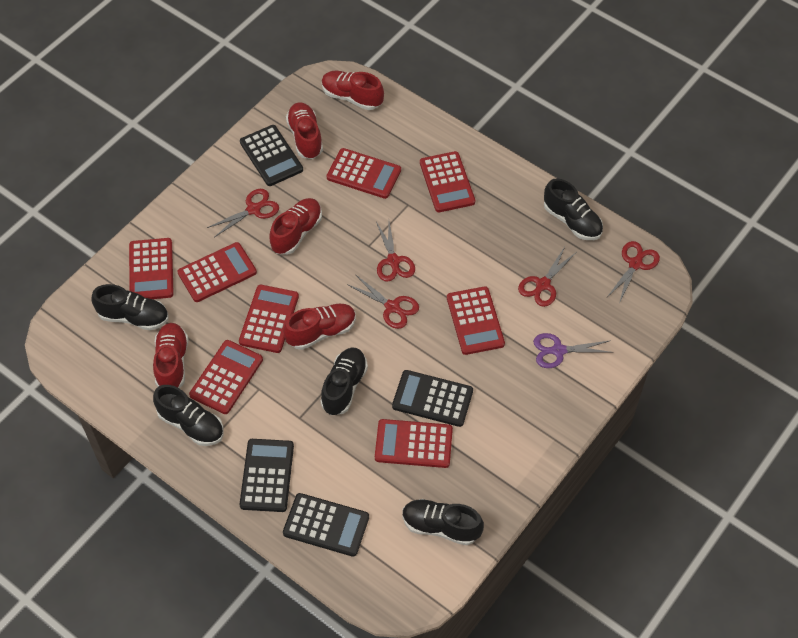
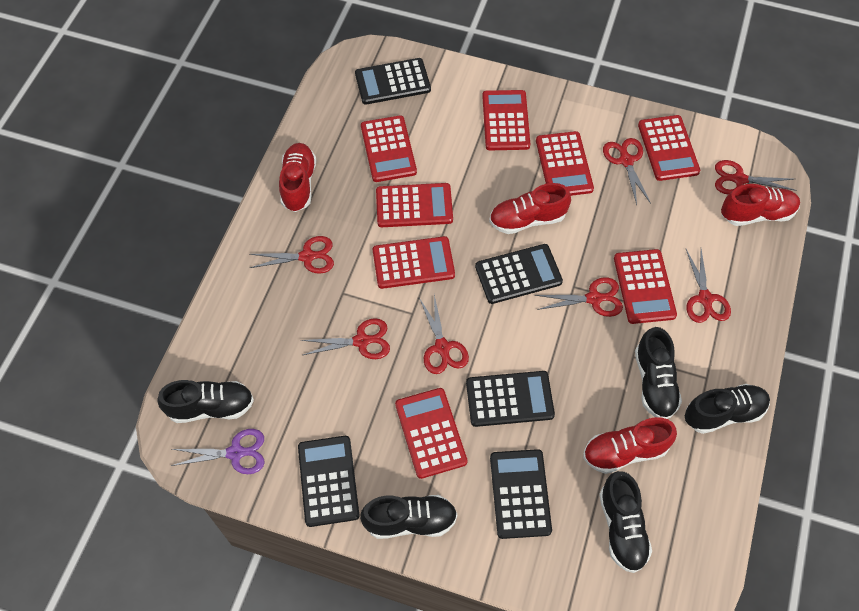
black calculator: [240,125,303,186] [240,439,294,512] [283,493,369,557] [392,370,473,427] = 4 -> [298,436,359,527] [355,58,431,105] [466,371,555,427] [475,244,563,304] [490,449,552,539] = 5
red scissors: [207,189,279,237] [347,274,419,329] [376,221,415,282] [518,247,577,307] [607,241,660,301] = 5 -> [249,236,334,274] [301,318,390,359] [419,295,469,374] [535,277,623,317] [603,138,651,205] [686,249,731,323] [715,160,796,195] = 7
red shoe: [153,323,188,388] [270,198,322,255] [283,304,356,350] [286,102,323,159] [322,71,384,110] = 5 -> [279,143,316,212] [489,183,571,234] [583,417,677,474] [721,184,800,226] = 4

